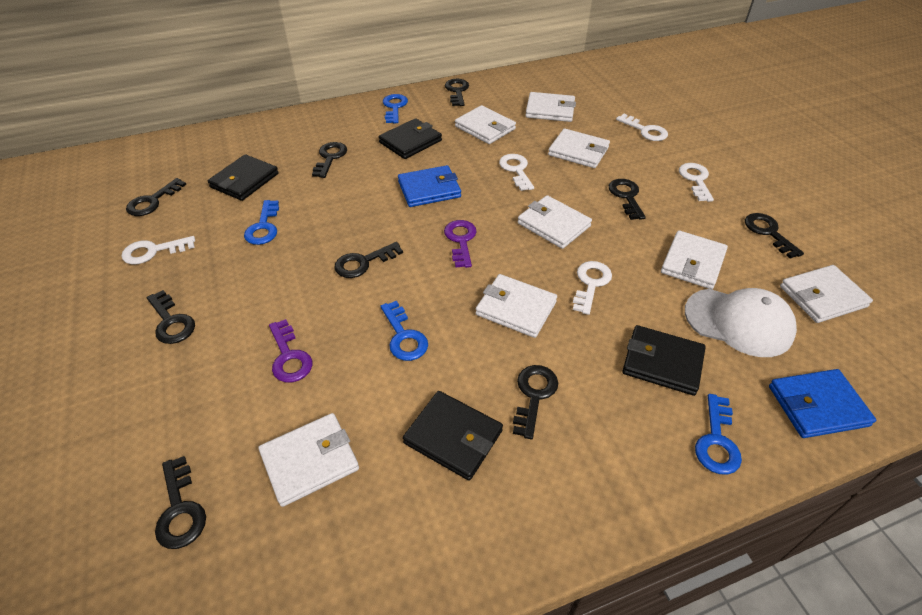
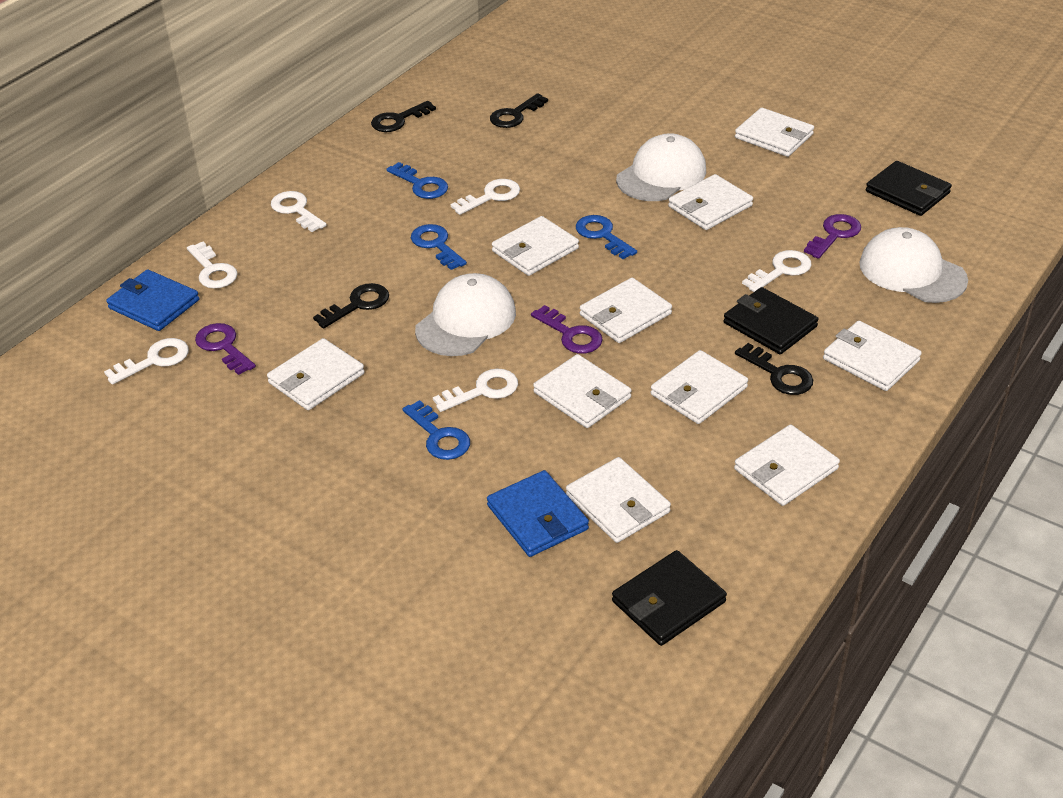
black key: [126,178,187,216] [147,290,195,344] [155,456,206,549] [312,142,347,178] [334,242,403,278] [445,79,469,106] [513,365,558,439] [609,179,646,220] [745,213,804,259] = 9 -> [313,283,389,328] [371,101,436,132] [490,93,548,128] [735,343,813,395] = 4
black wallet: [208,154,279,201] [379,118,442,159] [403,391,503,481] [622,325,706,396] = 4 -> [612,550,727,646] [723,287,819,354] [866,161,952,216] = 3
purple key: [269,319,312,382] [444,220,477,268] = 2 -> [195,323,256,375] [531,305,603,354] [804,214,861,259] = 3
white cap: [685,288,797,357] = 1 -> [415,273,516,356] [616,133,706,201] [860,227,968,303] = 3
white key: [121,236,195,265] [499,154,534,191] [573,261,612,315] [616,114,668,141] [679,163,714,202] = 5 -> [104,338,189,385] [187,242,238,288] [271,191,327,232] [433,368,518,412] [451,179,520,215] [742,250,811,292] = 6
white wallet: [259,413,359,507] [455,105,516,144] [476,274,557,338] [518,195,592,249] [525,92,576,122] [548,129,610,168] [661,230,728,289] [780,265,873,323] = 8 -> [267,338,365,410] [492,216,579,276] [533,354,632,428] [566,457,671,543] [580,278,672,343] [651,350,748,424] [668,174,753,230] [734,424,840,506] [735,108,814,157] [823,321,922,391] = 10

